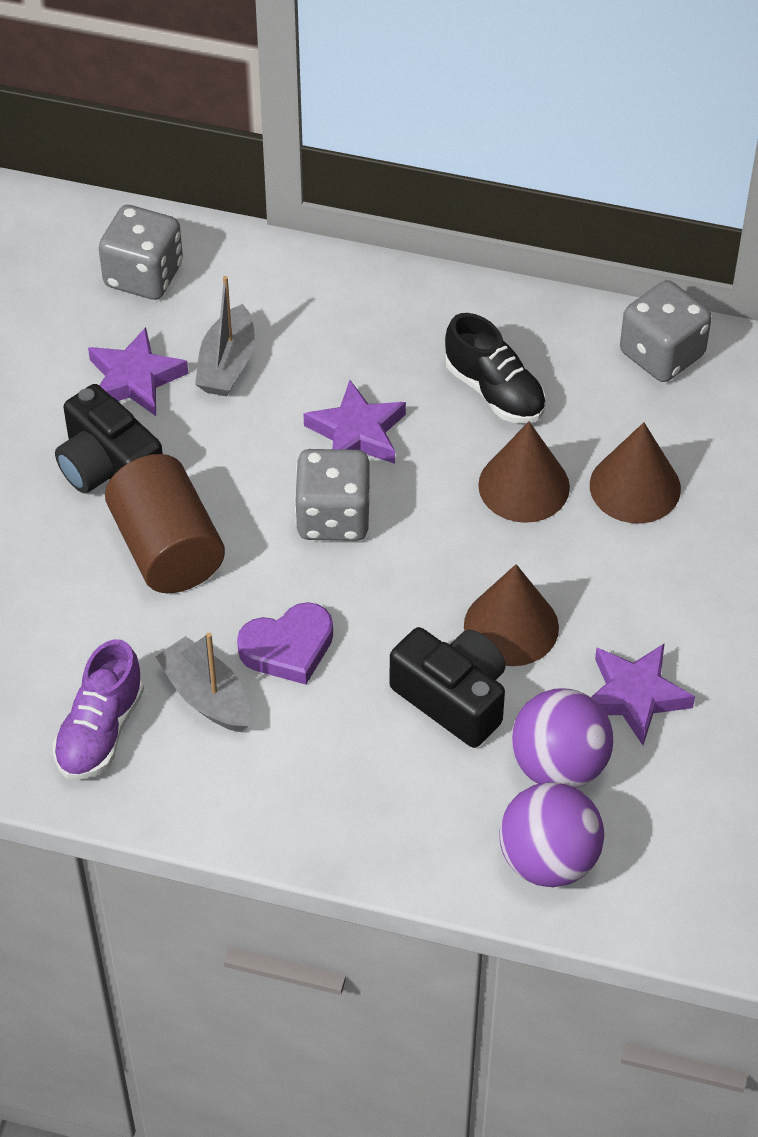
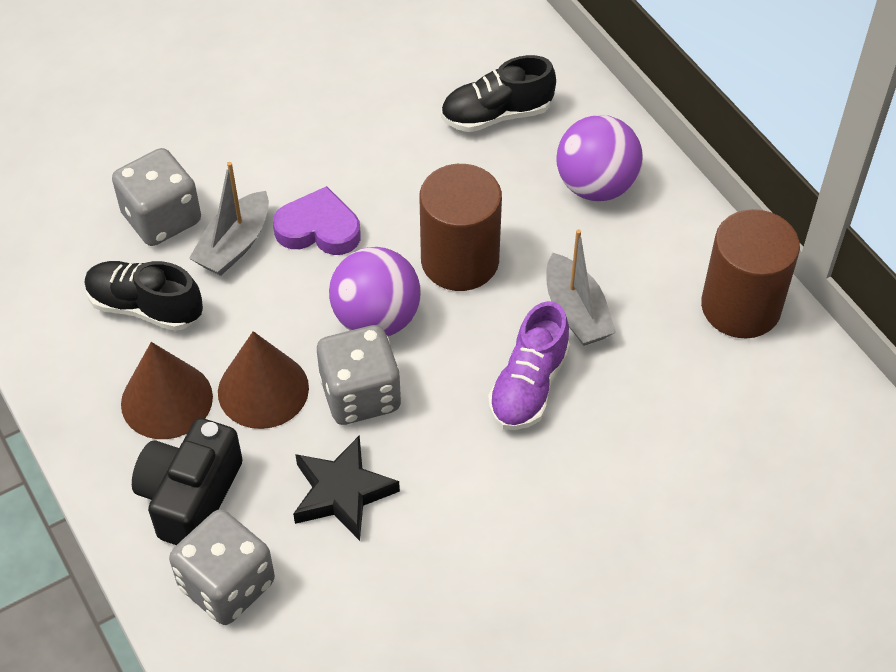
black camera: [55,384,163,494] [390,627,506,748] = 2 -> [132,418,243,545] = 1
black shoe: [445,313,546,423] = 1 -> [85,261,203,331] [441,55,556,132] = 2
black star: none = 0 -> [293,435,400,541] = 1
brown cone: [464,564,559,666] [478,422,570,523] [590,422,681,524] = 3 -> [121,342,213,439] [218,331,309,429] = 2
brown cylinder: [105,454,225,593] = 1 -> [420,164,502,291] [701,209,800,338] = 2
purple star: [88,327,188,416] [303,380,406,464] [591,643,695,745] = 3 -> none = 0

